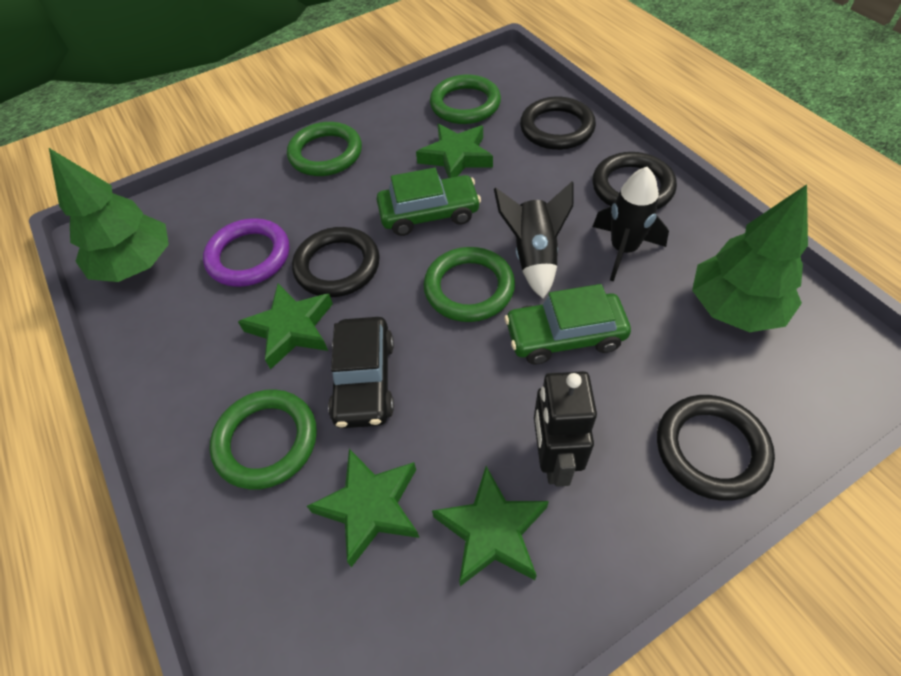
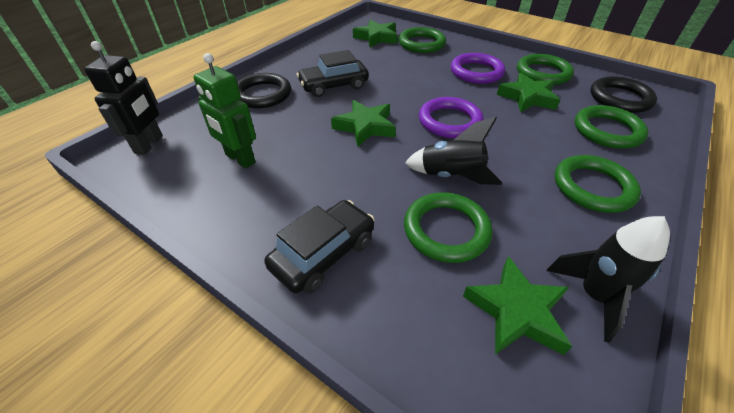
black car: [328,317,394,428] = 1 -> [264,200,374,294] [297,50,369,97] = 2
black ring: [292,227,380,297] [520,97,596,150] [592,152,677,209] [657,395,775,501] = 4 -> [237,73,291,108] [590,76,657,113] = 2
green car: [376,168,481,236] [504,284,631,365] = 2 -> none = 0
green ring: [209,389,317,490] [287,122,362,176] [423,247,515,322] [430,75,501,124] = 4 -> [398,27,446,53] [404,192,492,263] [517,54,574,85] [554,155,641,213] [575,105,648,149] = 5
green robot: none = 0 -> [194,53,256,169] = 1
green tree: [49,148,169,282] [692,184,808,332] = 2 -> none = 0
purple ring: [203,218,289,287] = 1 -> [419,97,484,138] [451,53,505,84] = 2

